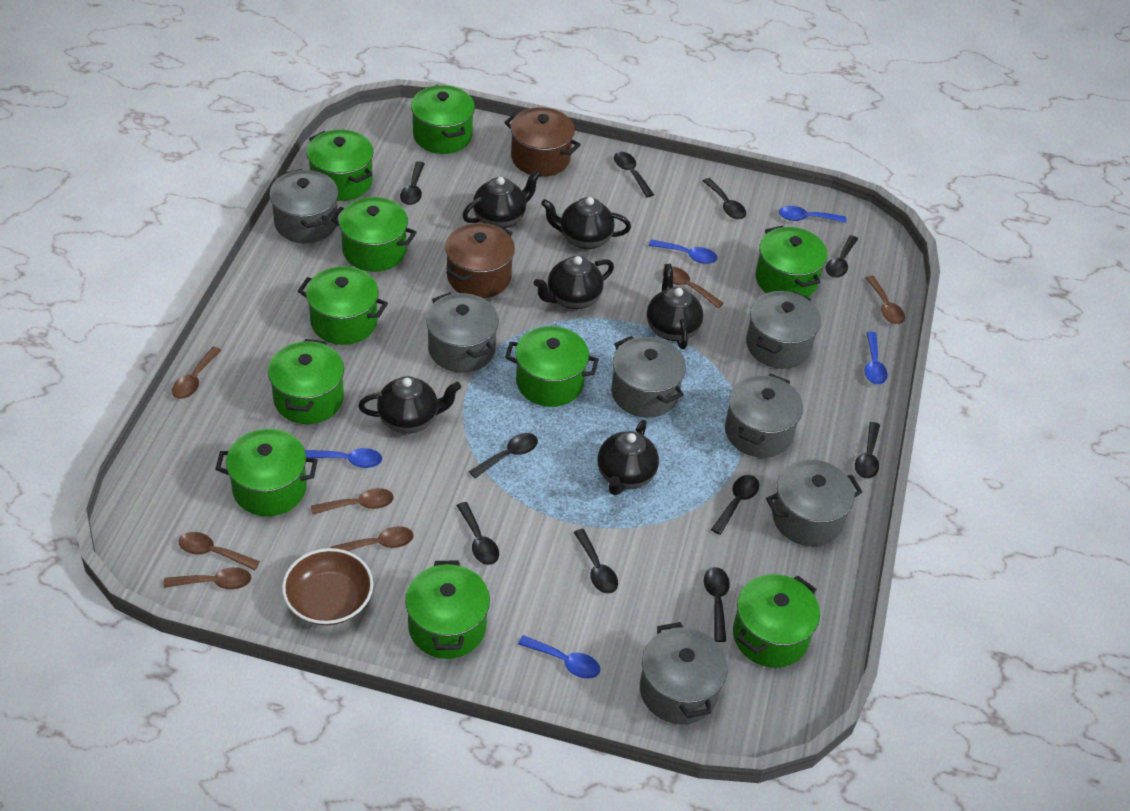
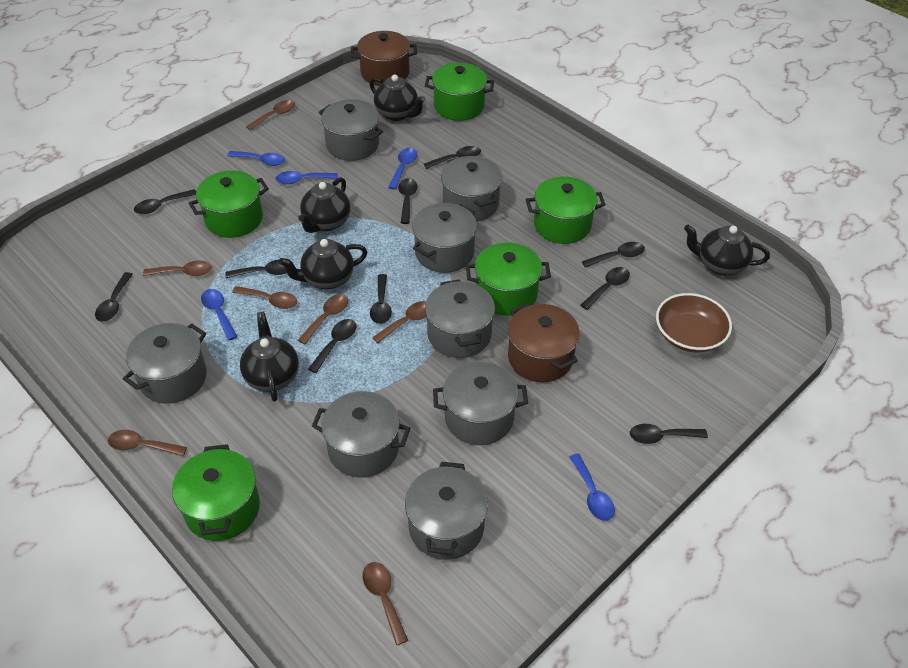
black teapot: [358,376,461,433] [462,170,541,228] [534,256,614,309] [541,197,631,250] [598,420,659,495] [647,264,703,349] = 6 -> [240,312,299,401] [279,239,367,289] [298,177,351,233] [370,75,426,121] [684,225,770,276] = 5
green pot: [215,429,318,516] [268,339,344,424] [298,266,388,345] [307,130,374,201] [331,197,417,272] [405,560,490,659] [411,85,475,154] [505,326,599,407] [733,574,820,668] [755,226,827,297] = 10 -> [172,444,260,541] [189,170,269,238] [425,63,494,121] [466,242,551,316] [526,176,606,244] = 5
grey pot: [269,169,338,243] [426,292,499,373] [611,336,686,418] [640,622,727,724] [725,374,803,458] [746,291,821,369] [766,459,862,546] = 7 -> [123,323,207,404] [312,391,410,478] [319,99,383,161] [405,462,488,560] [412,203,477,273] [425,279,495,358] [433,362,528,445] [441,156,502,222] = 8

